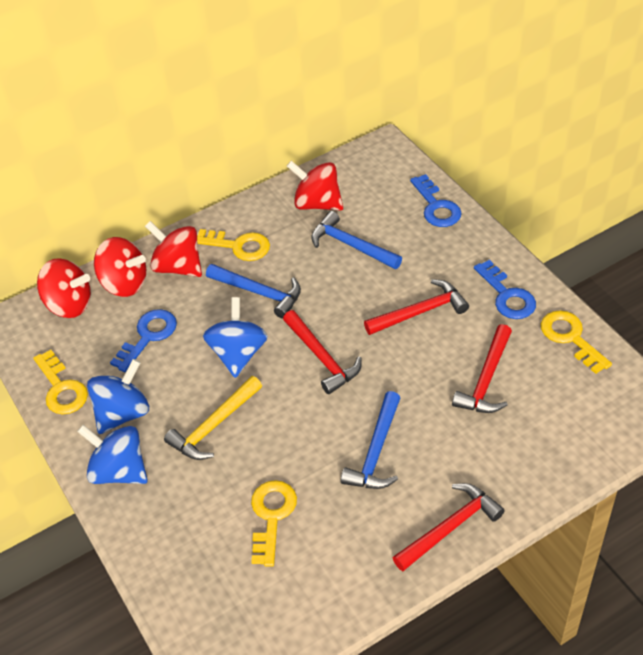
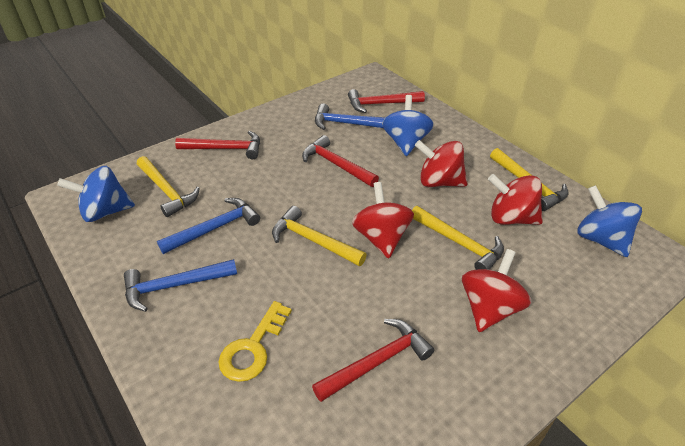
blue key: [110,309,177,372] [410,174,462,227] [474,260,536,319] = 3 -> none = 0
yellow hammer: [164,376,262,460] = 1 -> [137,156,200,217] [272,206,367,266] [412,206,504,270] [490,148,569,211] = 4
yellow key: [34,350,88,414] [197,229,270,261] [251,480,297,567] [541,310,612,374] = 4 -> [218,301,292,382] = 1

